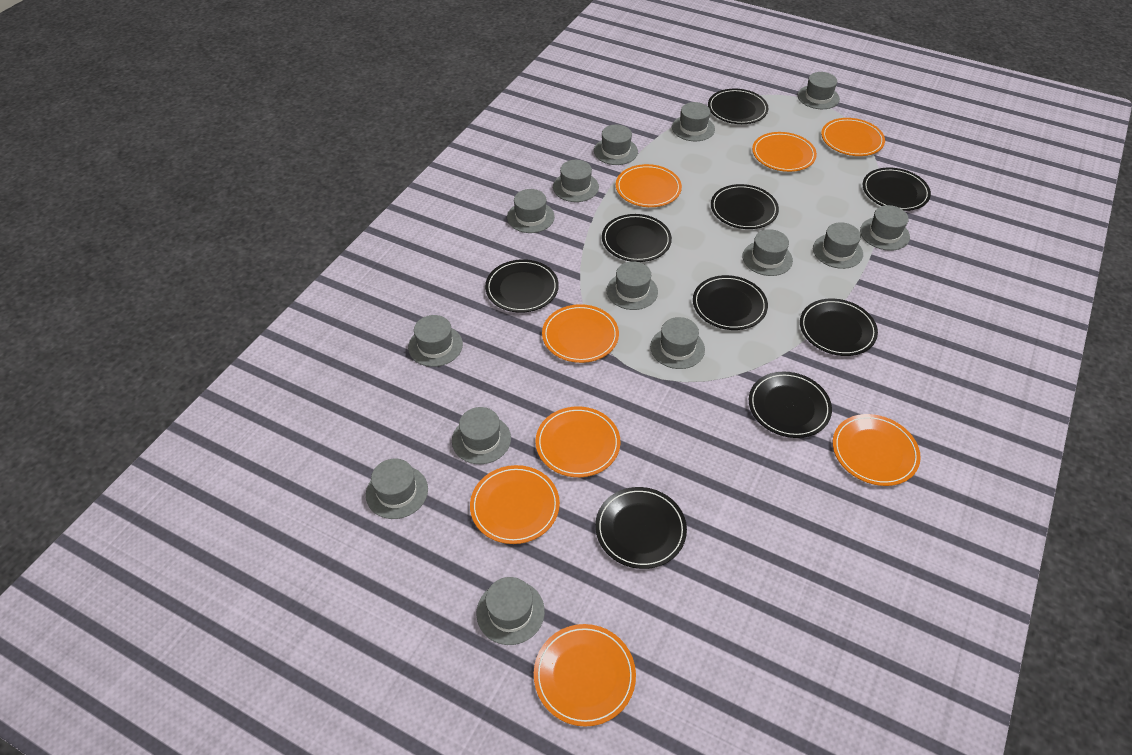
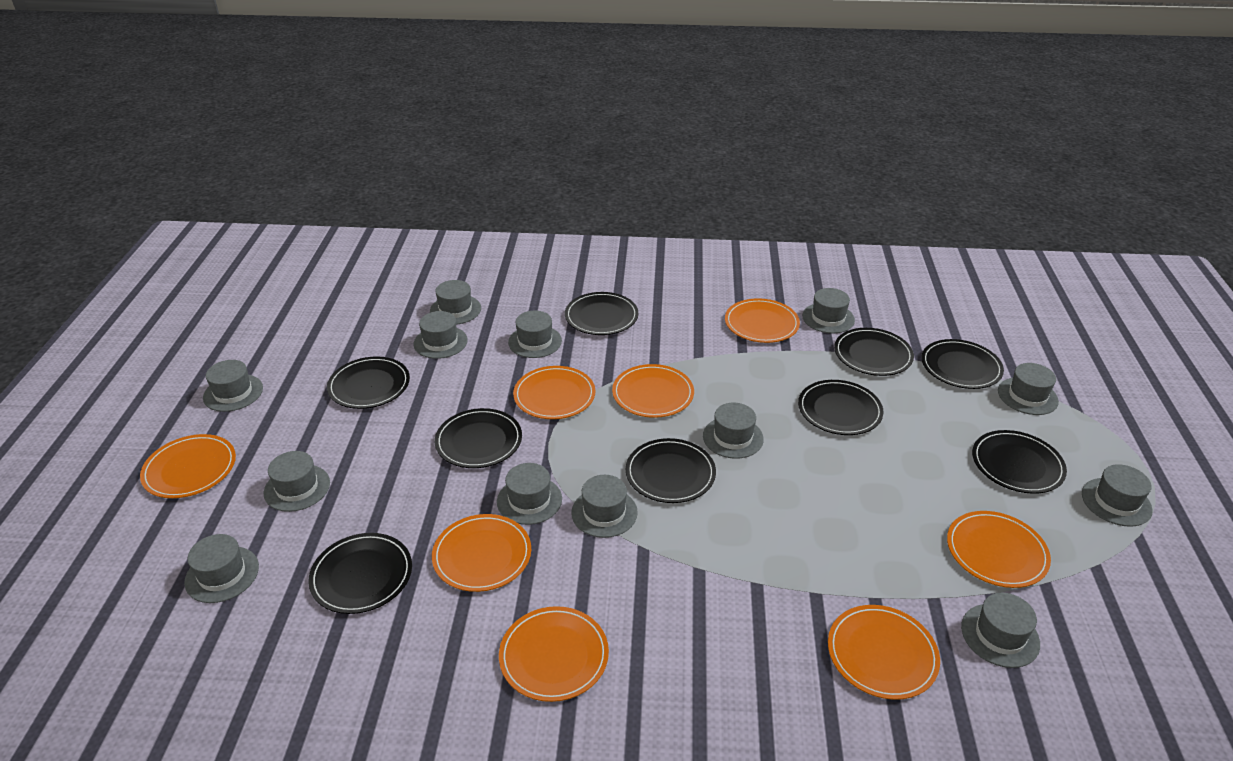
grey hat: [366,459,428,519] [408,315,463,367] [452,407,511,464] [476,577,545,645] [507,189,555,233] [553,160,599,202] [594,125,638,165] [607,261,658,310] [650,317,705,369] [672,102,715,141] [742,229,793,276] [798,72,840,109] [813,222,863,269] [860,205,910,251] = 14 -> [184,534,259,603] [203,360,263,412] [264,451,330,512] [414,311,468,359] [430,280,481,325] [497,463,562,525] [508,311,562,358] [571,475,638,538] [703,402,764,459] [802,288,855,333] [961,593,1040,668] [998,363,1059,415] [1082,464,1153,527] = 13

